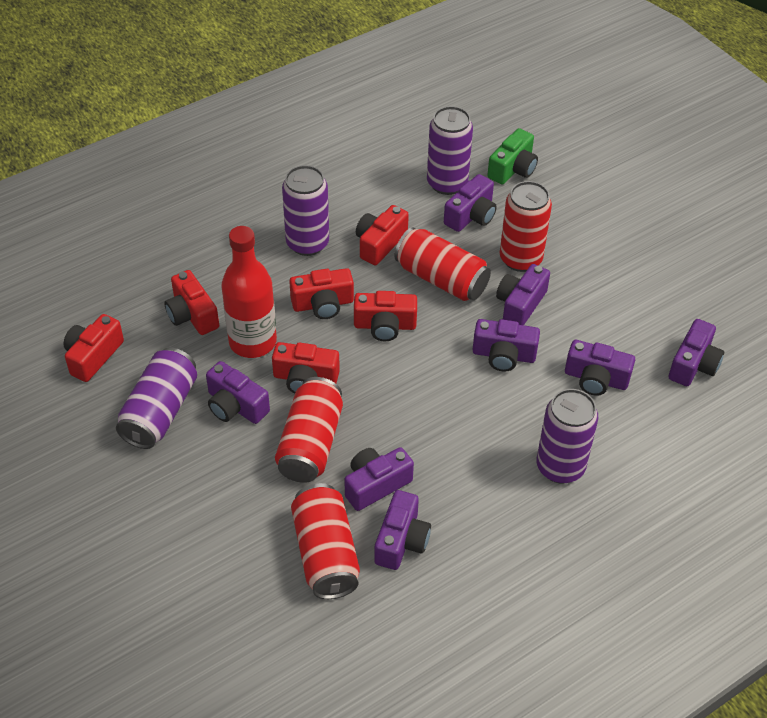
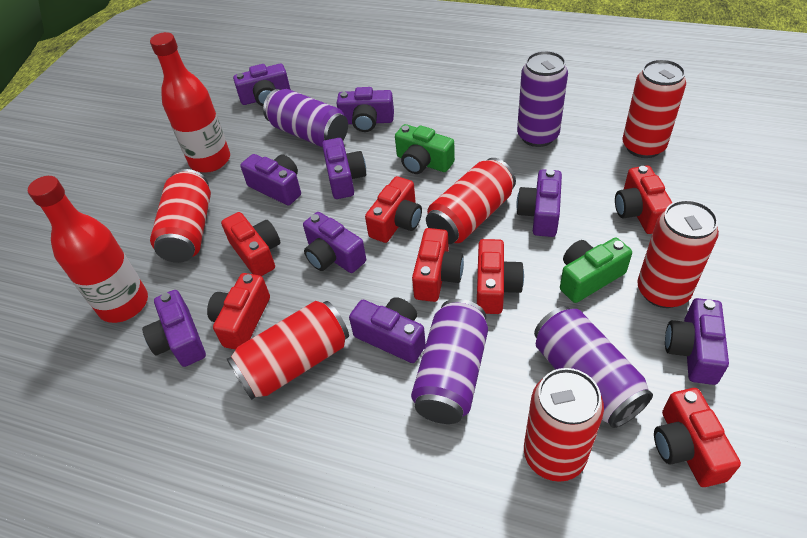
green camera: [487,128,538,185] = 1 -> [395,124,455,174] [560,238,632,303] = 2
purple camera: [206,361,270,424] [345,447,414,511] [374,490,431,570] [444,174,497,232] [473,319,540,372] [496,264,550,325] [565,340,635,396] [668,319,724,386] = 8 -> [142,290,206,367] [233,64,291,106] [240,154,301,205] [303,212,366,273] [322,138,366,199] [337,87,394,132] [349,297,426,363] [516,169,562,237] [665,298,729,385] = 9
red bottle: [221,226,277,358] = 1 -> [28,176,148,323] [150,32,230,173] = 2
red camera: [64,314,124,382] [164,270,219,335] [272,342,340,393] [289,268,354,319] [354,291,417,341] [356,205,409,265] = 6 -> [207,273,270,350] [221,212,280,276] [365,176,422,243] [412,228,464,302] [477,239,524,314] [615,166,673,234] [654,388,741,487] = 7
red can: [275,377,343,483] [291,483,360,599] [395,227,491,301] [500,181,552,272] = 4 -> [150,169,211,263] [227,301,349,400] [426,158,516,244] [524,368,604,482] [623,59,686,158] [637,200,719,308] = 6

